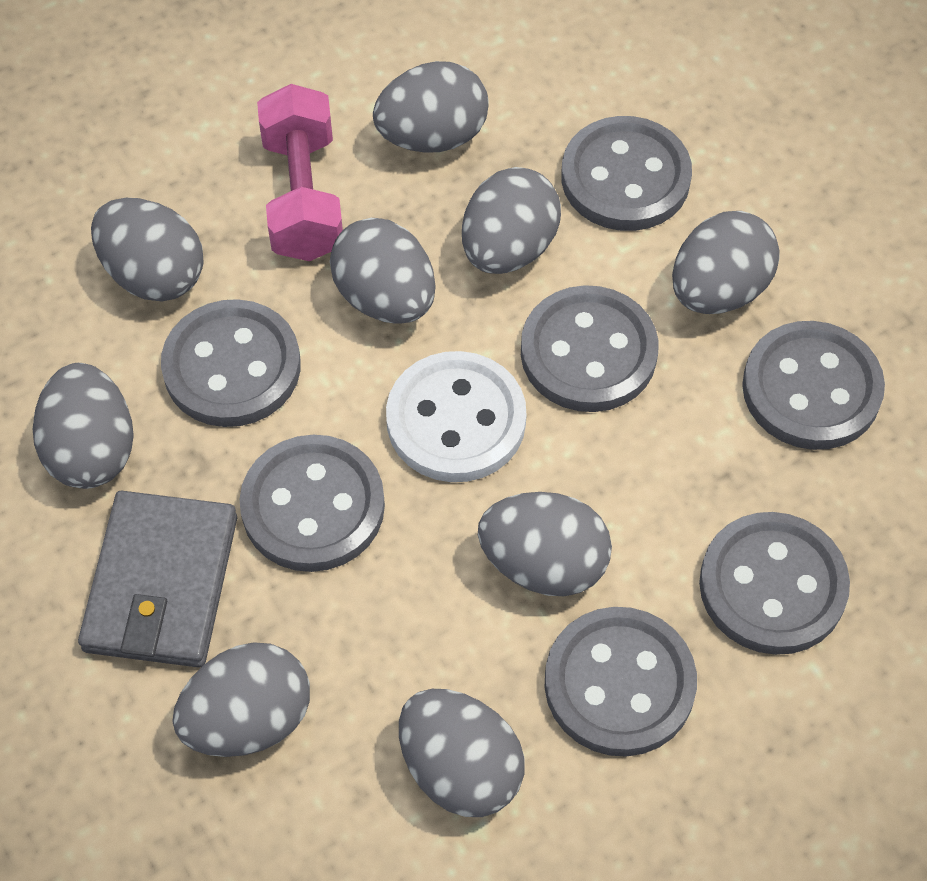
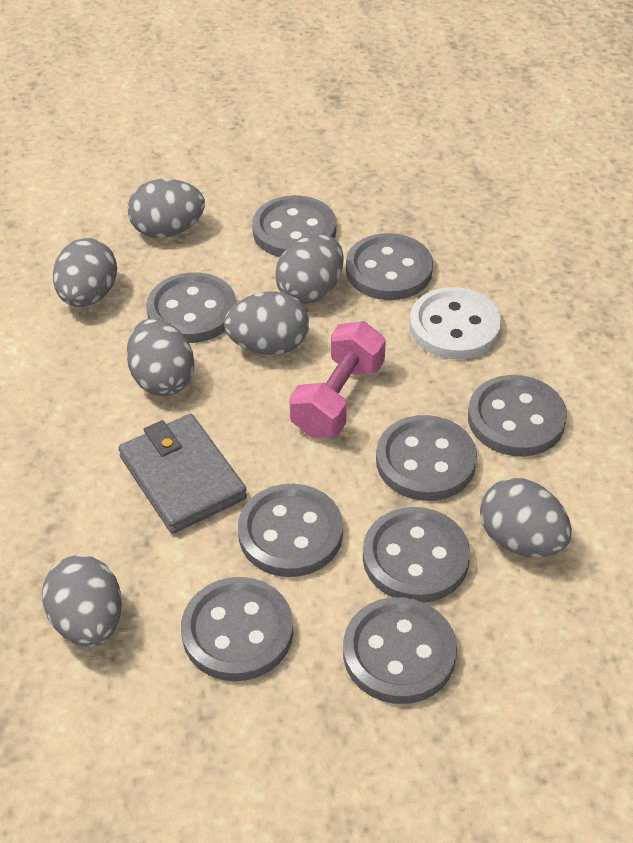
grey button: [161,299,301,427] [240,435,385,572] [521,285,659,412] [544,607,697,757] [561,116,692,231] [699,512,850,655] [742,321,885,450] = 7 -> [146,272,236,343] [181,577,293,681] [238,484,343,577] [252,195,336,257] [343,597,457,704] [346,233,433,300] [363,507,470,603] [376,415,477,501] [468,375,567,456] = 9
grey egg: [33,363,134,489] [91,198,204,302] [172,642,310,757] [330,218,436,324] [373,61,489,153] [399,689,525,817] [462,167,561,274] [478,492,612,596] [672,211,780,314] = 9 -> [42,555,122,647] [53,238,117,307] [127,179,205,238] [127,318,194,396] [224,292,309,355] [275,234,344,304] [480,478,572,557] = 7

